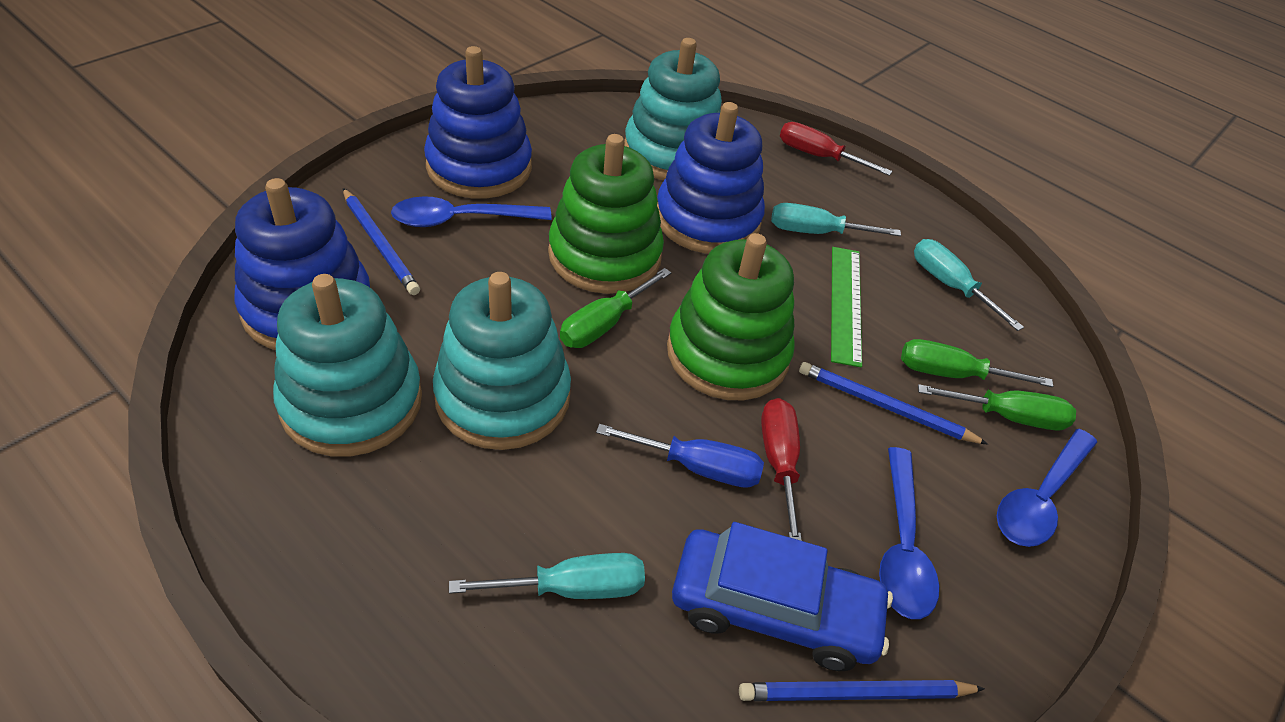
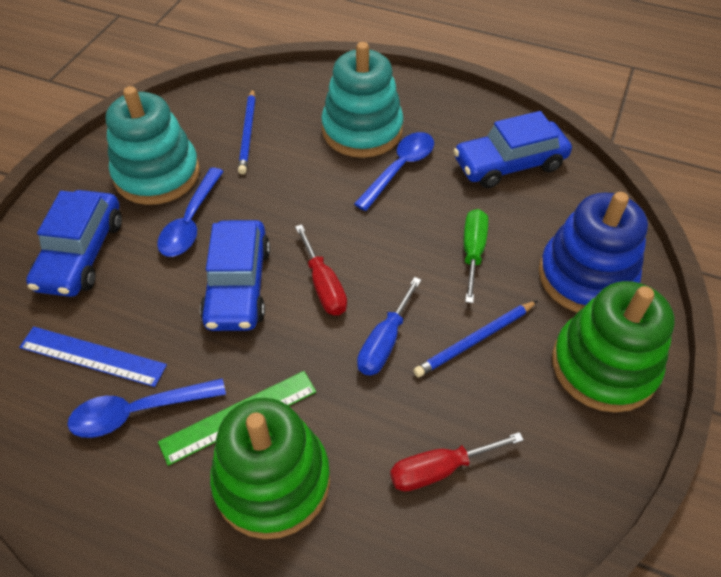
blue car: [672,522,893,671] = 1 -> [26,190,122,297] [200,220,270,331] [453,111,572,188] = 3
blue pencil: [343,188,420,295] [739,680,985,701] [799,362,988,445] = 3 -> [238,89,256,174] [413,301,537,377] = 2
blue ruler: none = 0 -> [19,327,167,387] = 1
blue stacking toy: [234,178,370,350] [424,46,532,199] [657,102,765,254] = 3 -> [539,192,648,313] = 1
green screwdriver: [560,268,671,348] [901,339,1053,387] [918,384,1076,430] = 3 -> [464,209,488,303] = 1
turquoise screwdriver: [449,553,645,599] [771,203,901,236] [914,239,1024,331] = 3 -> none = 0
turquoise stacking toy: [273,274,422,457] [433,272,571,450] [624,38,722,180] = 3 -> [106,86,200,205] [321,42,404,158] = 2

